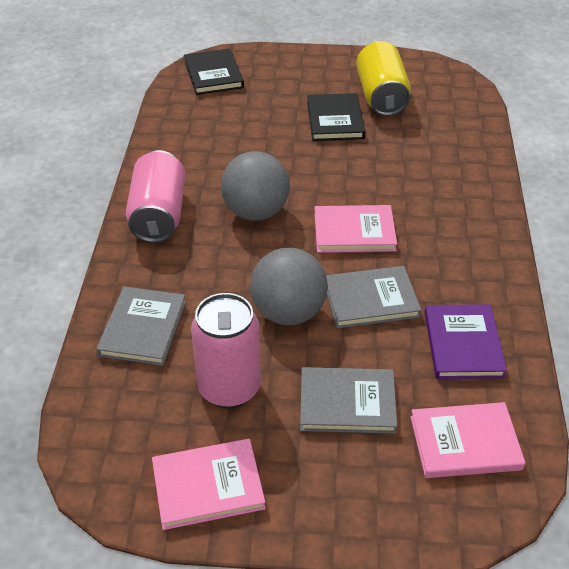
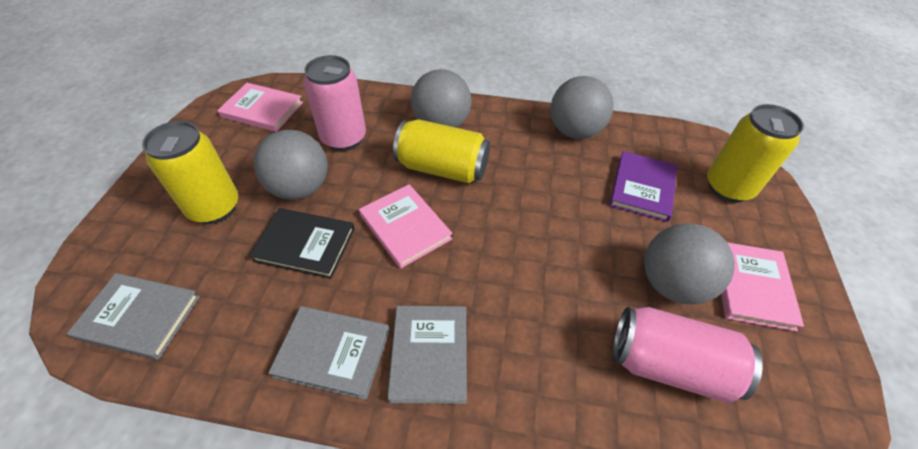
black book: [184,48,244,95] [307,93,365,141] = 2 -> [249,208,355,279] = 1
grey ball: [221,151,290,221] [250,248,328,325] = 2 -> [254,130,328,200] [411,69,471,128] [550,76,614,139] [644,223,735,304] = 4
yellow can: [356,41,411,116] = 1 -> [142,121,238,224] [393,119,490,183] [707,104,804,203] = 3

